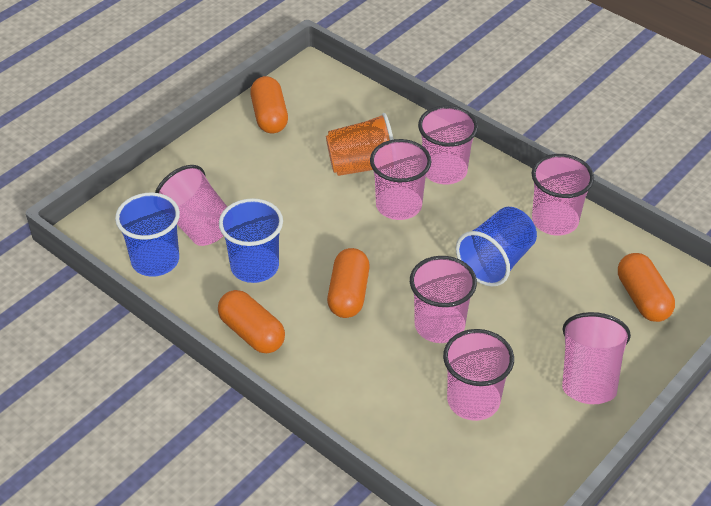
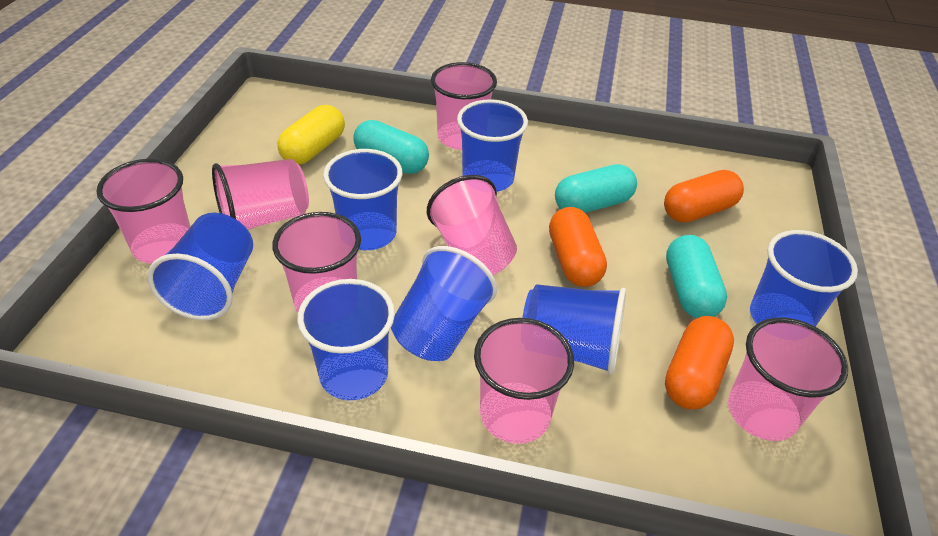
blue cup: [115,192,180,277] [219,198,283,283] [456,207,537,287] = 3 -> [148,213,253,320] [297,279,395,401] [323,149,402,250] [391,246,497,361] [457,99,528,192] [522,284,626,375] [750,230,858,327] = 7
orange capsule: [218,290,285,353] [250,76,288,133] [327,248,370,318] [618,253,675,322] = 4 -> [549,207,607,287] [664,170,744,223] [665,316,734,409] = 3
orange cup: [326,113,394,176] = 1 -> none = 0
turquoise capsule: none = 0 -> [353,120,429,174] [555,164,637,213] [666,235,727,318] = 3
yellow capsule: none = 0 -> [277,105,345,164] = 1

